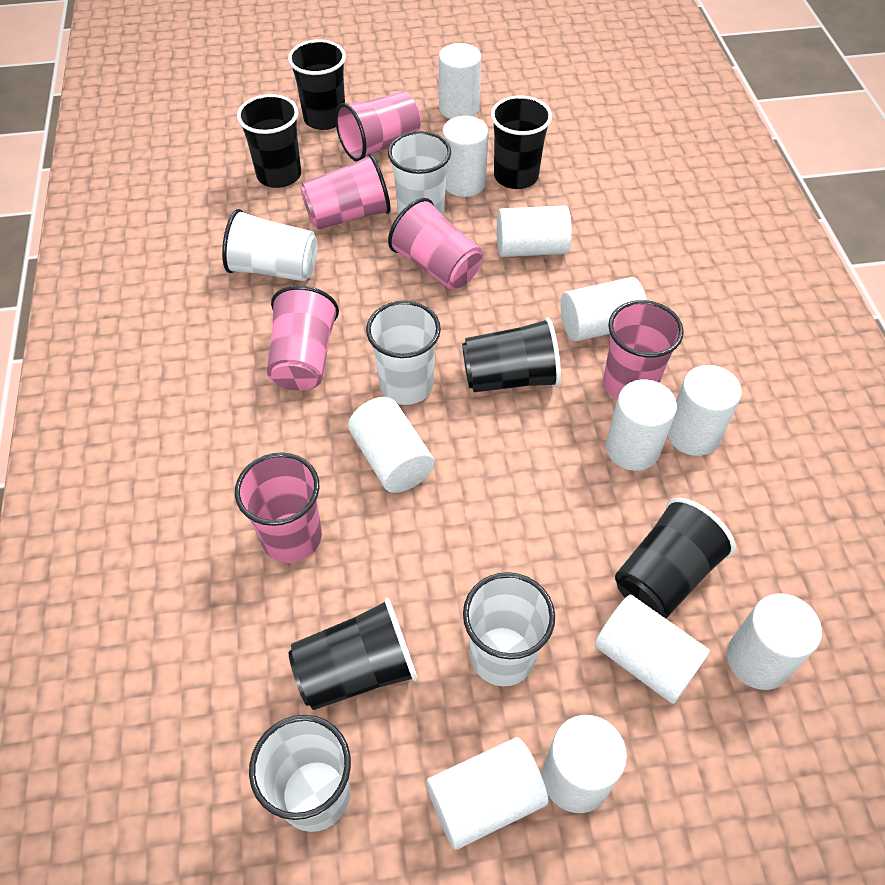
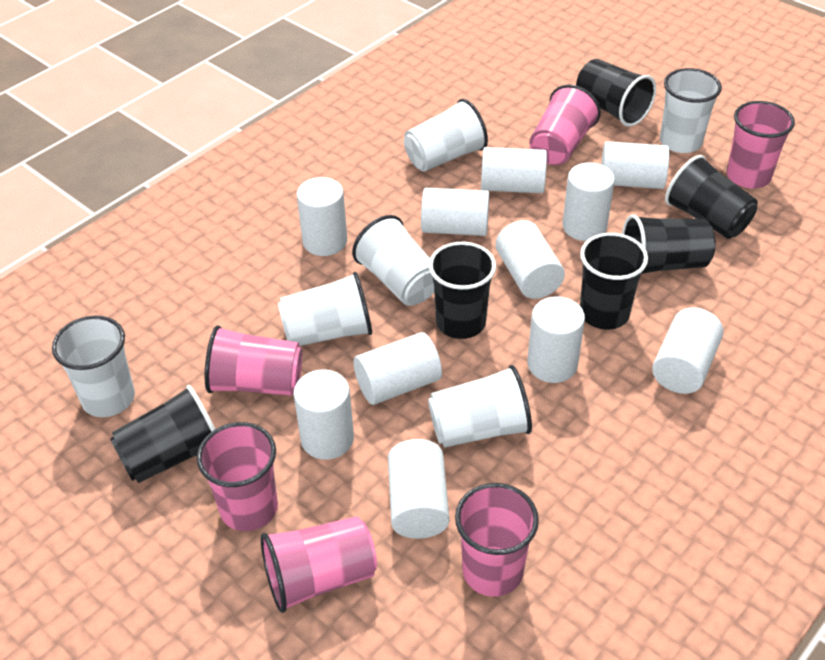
white cup: [222,209,318,282] [249,715,351,832] [366,301,441,405] [388,131,451,215] [463,572,555,686] = 5 -> [52,315,135,417] [278,272,372,346] [352,215,434,306] [404,99,488,172] [428,365,532,447] [660,68,722,153] = 6

